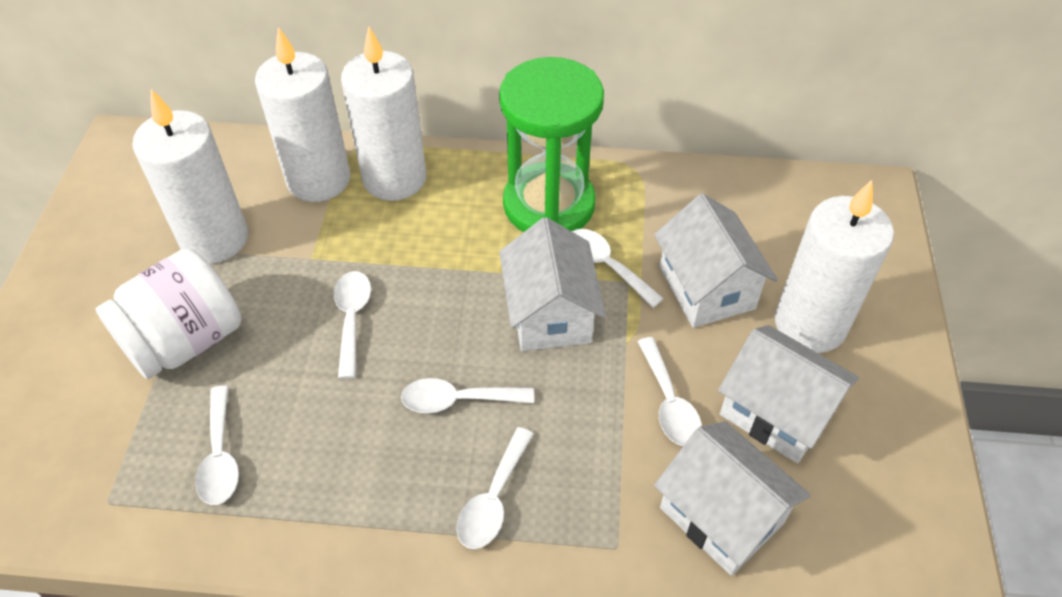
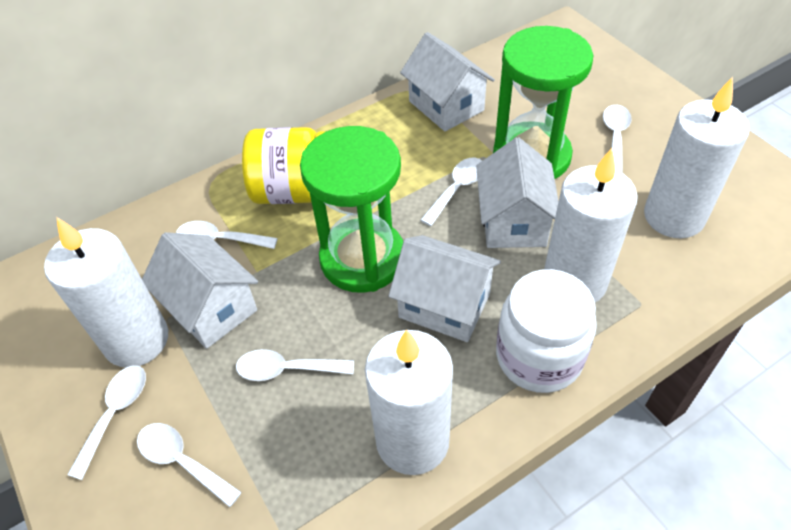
green hourglass: [499,57,604,232] = 1 -> [300,126,403,293] [493,26,593,179] = 2
yellow jar: none = 0 -> [242,127,326,204] = 1

